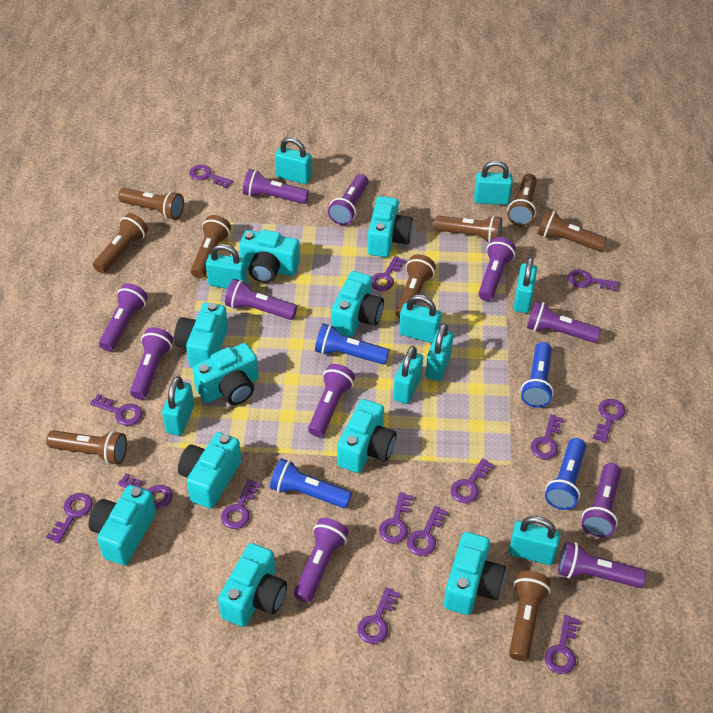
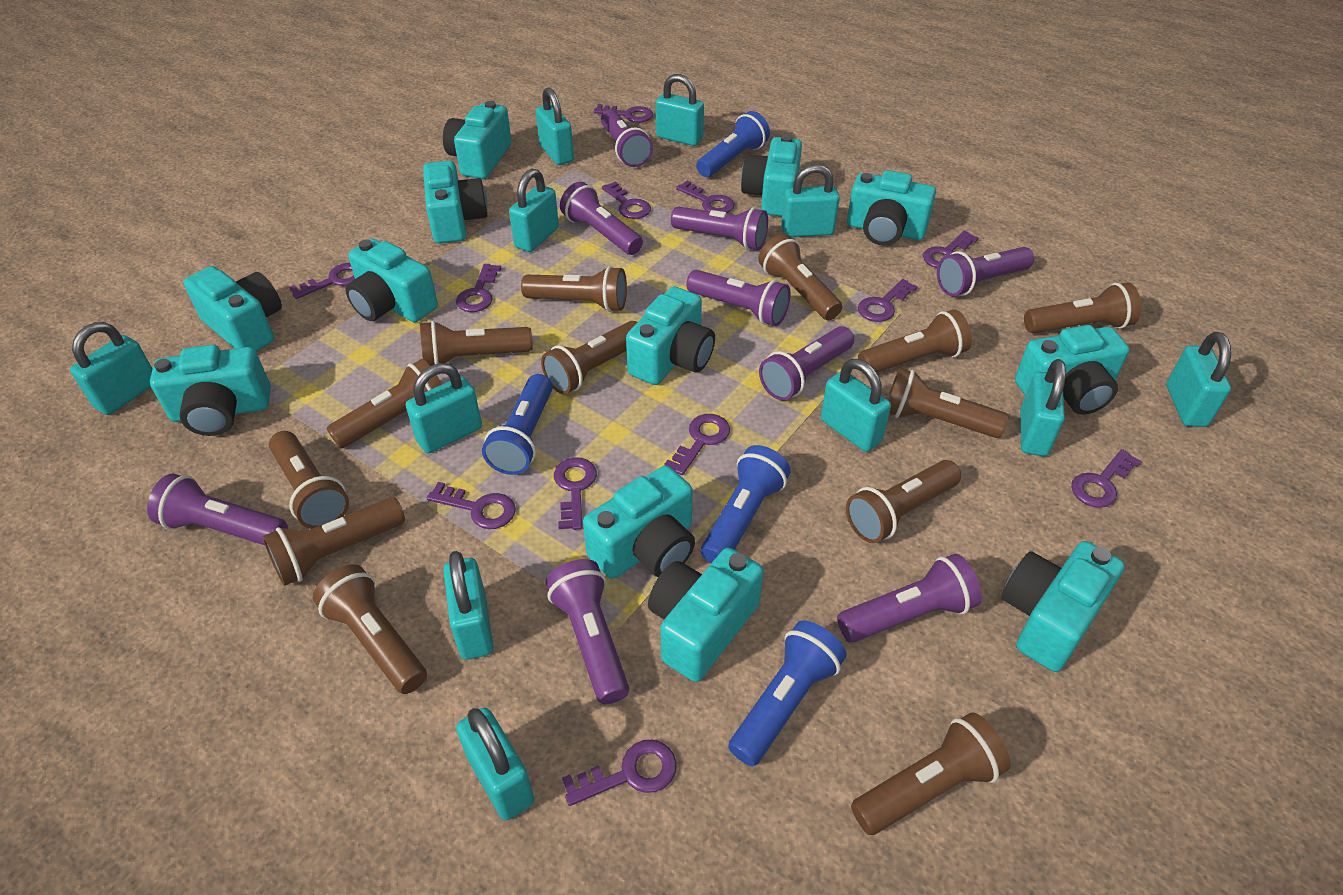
brown flashlight: [46,430,127,465] [93,213,148,273] [118,188,184,220] [191,215,231,279] [396,254,436,318] [434,215,502,243] [508,174,537,226] [509,571,551,661] [537,209,606,251] = 9 -> [263,497,405,586] [269,431,349,529] [313,564,427,694] [326,359,442,449] [420,320,533,366] [521,266,627,312] [541,321,637,394] [758,234,842,320] [846,460,961,543] [851,712,1011,835] [858,309,972,372] [887,368,1009,438] [1024,282,1141,333] = 13
purple flashlight: [99,283,148,351] [130,327,173,399] [225,279,297,320] [243,169,309,204] [294,518,349,603] [308,364,355,437] [328,174,369,225] [478,237,516,301] [527,301,601,343] [558,541,646,588] [582,463,621,538] = 11 -> [147,474,288,545] [546,559,629,705] [560,182,643,255] [601,109,653,167] [671,207,768,250] [686,270,791,326] [759,326,854,401] [837,554,982,643] [937,247,1034,296] = 9
purple key: [46,493,93,543] [90,394,142,426] [118,473,173,509] [189,165,233,188] [221,479,261,529] [358,587,400,644] [372,256,406,291] [379,492,413,543] [407,506,448,556] [451,458,494,503] [531,414,564,460] [545,615,580,674] [568,269,619,292] [593,399,625,443] = 14 -> [289,263,355,299] [427,482,516,529] [456,264,501,312] [554,457,597,530] [562,740,677,806] [593,104,653,123] [602,181,651,219] [664,414,730,475] [676,180,734,213] [858,279,918,322] [923,231,979,268] [1071,449,1141,508] = 12
turquoise camera: [89,485,156,565] [174,303,228,368] [178,432,241,509] [192,343,259,405] [218,543,287,627] [239,230,300,283] [331,271,384,337] [337,399,396,473] [368,196,413,257] [444,532,506,615] = 10 -> [150,345,271,436] [183,266,282,351] [345,239,438,322] [423,160,488,244] [443,101,512,179] [583,465,695,579] [626,286,715,385] [648,548,764,682] [741,134,802,216] [847,170,936,246] [1001,541,1125,672] [1015,325,1129,415] = 12
turquoise padlock: [162,376,194,436] [206,244,247,289] [275,137,312,184] [393,346,423,404] [399,295,441,343] [426,323,454,381] [474,160,513,205] [509,516,561,565] [513,257,537,313] = 9 -> [70,322,153,415] [406,363,482,453] [443,551,493,660] [456,708,534,821] [509,169,559,252] [536,87,574,165] [656,74,704,146] [781,164,840,237] [821,359,891,452] [1020,359,1066,456] [1166,332,1231,427] = 11

